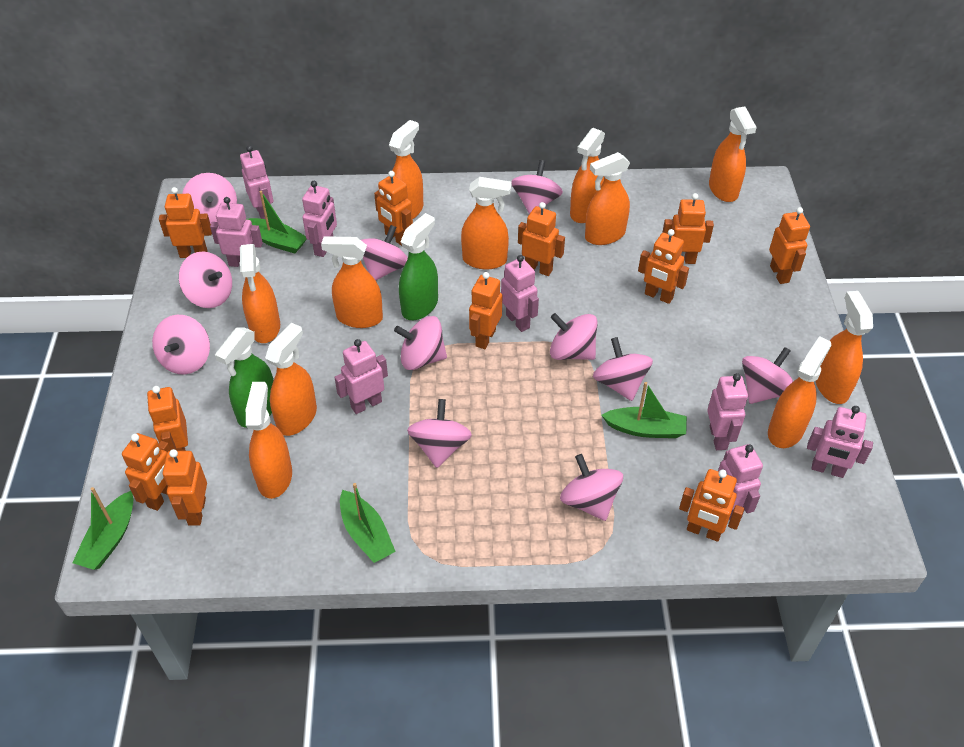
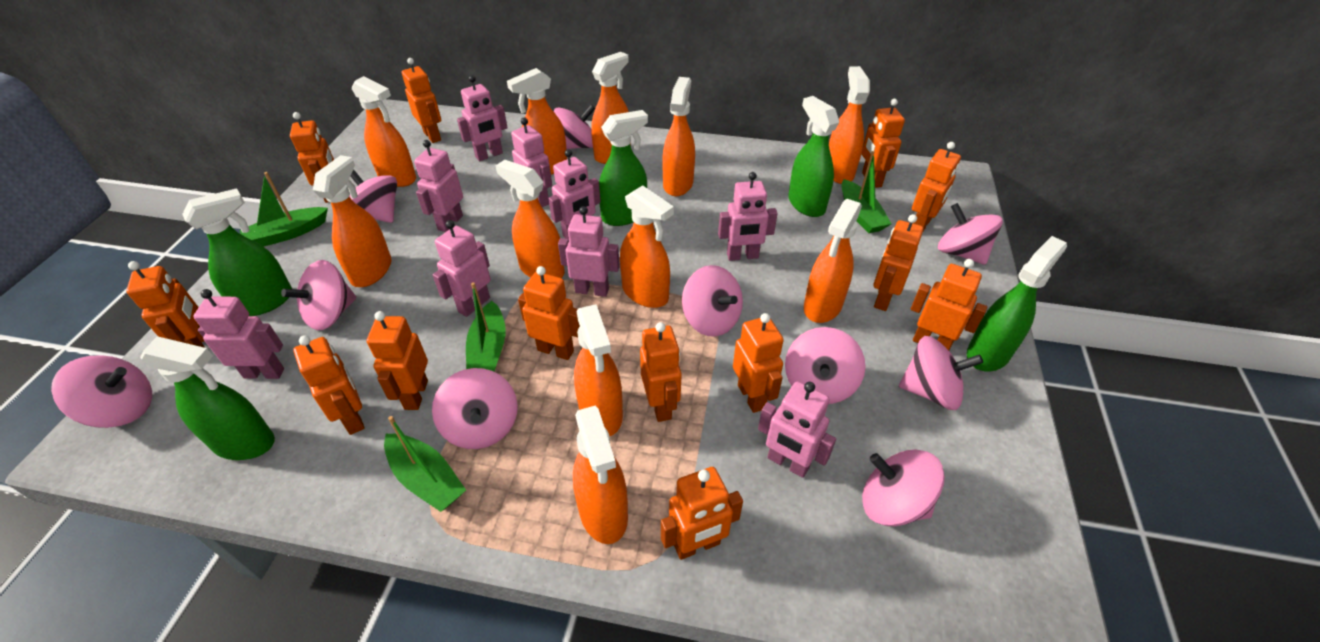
green spray bottle: [215,327,274,428] [399,213,438,320] = 2 -> [140,336,275,460] [182,188,292,316] [599,110,648,226] [788,96,839,217] [967,236,1067,372] = 5
orange robot: [122,433,171,511] [147,386,188,451] [159,187,212,258] [163,449,207,526] [374,171,413,246] [469,272,502,349] [518,202,565,276] [638,229,689,304] [662,193,714,264] [679,469,744,542] [769,207,810,284] = 11 -> [126,261,205,348] [290,112,334,203] [293,335,365,435] [367,311,428,410] [402,58,441,143] [518,266,580,360] [640,322,682,422] [661,467,743,560] [733,313,784,413] [862,99,905,188] [873,214,923,311] [911,259,987,350] [912,142,961,231] = 13
pink robot: [210,197,263,267] [240,146,273,219] [302,181,337,257] [334,339,388,414] [501,255,539,332] [707,373,748,450] [718,444,763,520] [807,406,873,478] = 8 -> [193,289,284,379] [414,140,463,232] [433,220,491,317] [457,75,508,161] [511,118,552,207] [548,149,601,239] [558,206,620,297] [718,172,778,261] [758,381,836,478] = 9
pink spinning top: [152,315,210,374] [179,252,232,308] [182,173,237,224] [361,225,408,280] [394,316,447,370] [407,399,472,468] [511,160,563,214] [550,313,598,360] [560,454,623,521] [593,337,653,401] [742,347,793,404] = 11 -> [51,355,152,428] [281,260,356,330] [349,169,397,223] [432,368,518,449] [554,105,595,149] [682,265,743,337] [785,327,866,404] [862,450,945,526] [899,336,983,410] [938,203,1003,265] = 10

